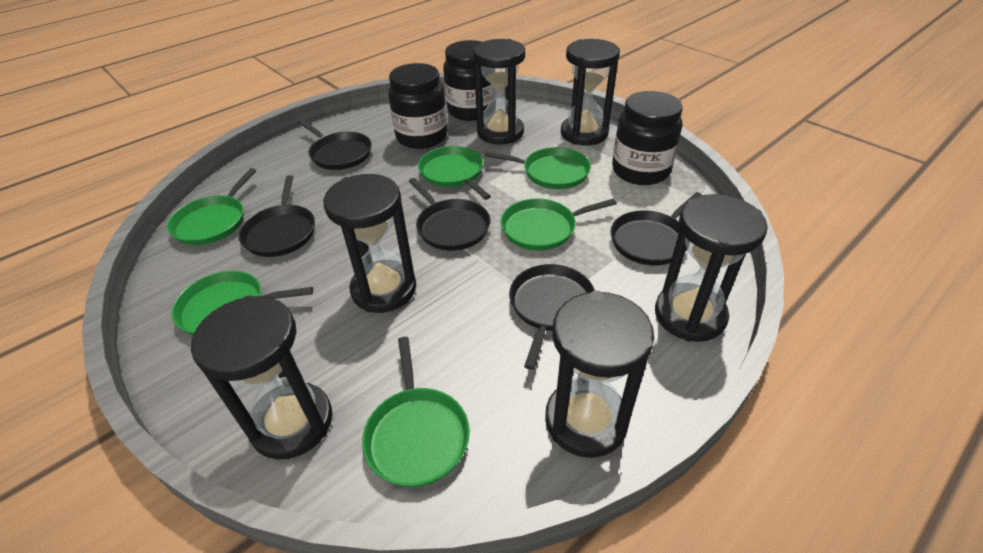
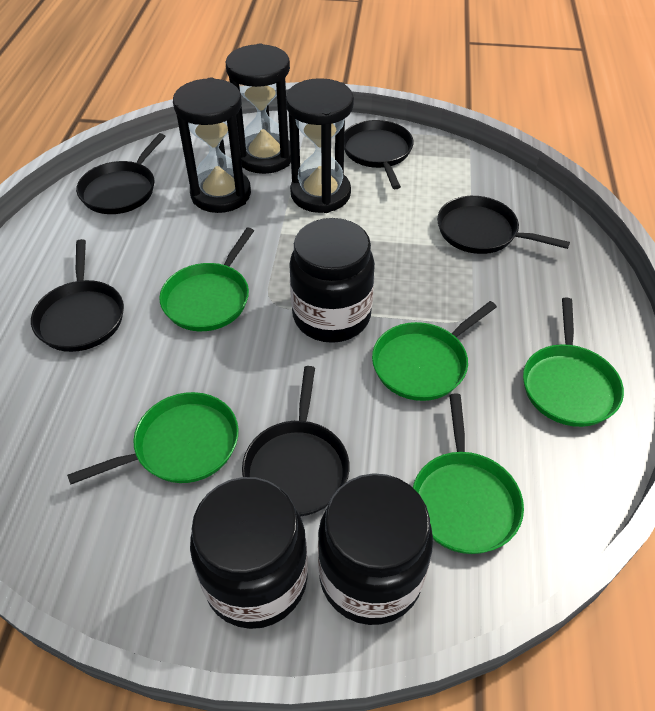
black hourglass: [191,296,332,459] [323,174,416,313] [473,39,525,144] [545,291,654,458] [561,39,620,146] [655,194,768,342] = 6 -> [173,78,251,213] [226,43,291,174] [286,78,354,213] = 3
green pan: [167,168,256,245] [171,271,313,335] [362,337,470,487] [418,146,491,200] [485,147,591,189] [501,198,617,251] = 6 -> [67,392,239,485] [159,228,254,331] [372,301,497,401] [413,394,524,554] [523,298,624,427] = 5

